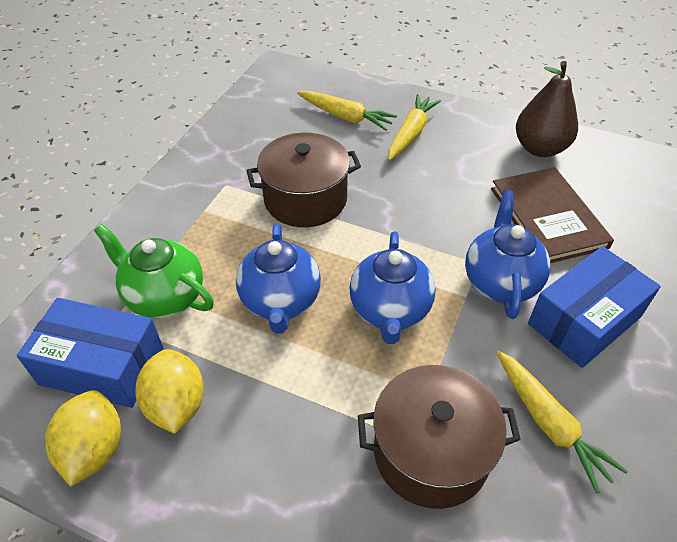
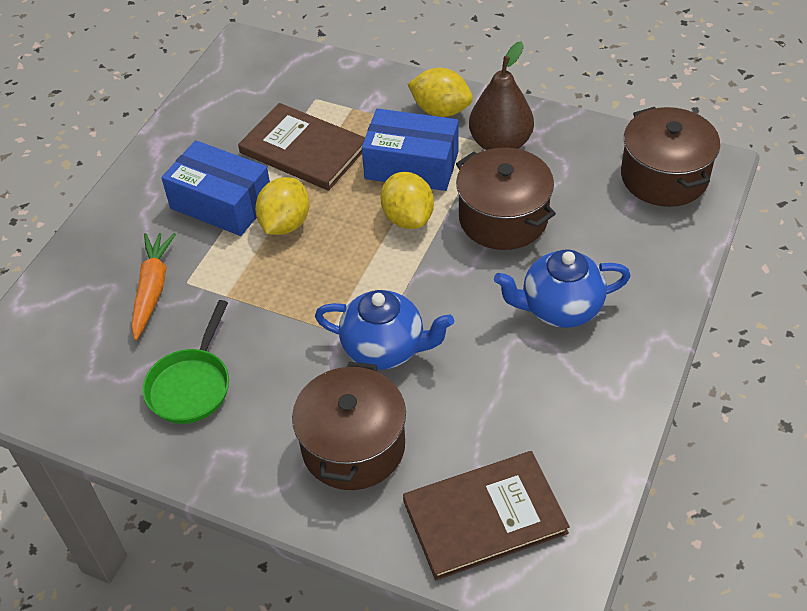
blue teapot: [236,223,321,334] [350,231,436,344] [465,190,551,319] = 3 -> [315,290,454,370] [494,249,630,328] = 2
brown book: [491,167,614,263] = 1 -> [238,103,365,191] [403,451,570,580] = 2
brown pot: [246,133,361,227] [358,365,521,509] = 2 -> [292,362,406,490] [456,147,556,250] [621,107,720,207] = 3
green pan: none = 0 -> [143,300,229,424] = 1
green teapot: [94,224,214,319] = 1 -> none = 0
orange carrot: none = 0 -> [131,233,176,340] = 1
yellow carrot: [297,91,397,131] [388,94,441,160] [496,350,628,493] = 3 -> none = 0
yellow lemon: [45,390,121,487] [135,349,204,434] = 2 -> [255,177,310,235] [381,172,434,229] [408,68,473,117] = 3

